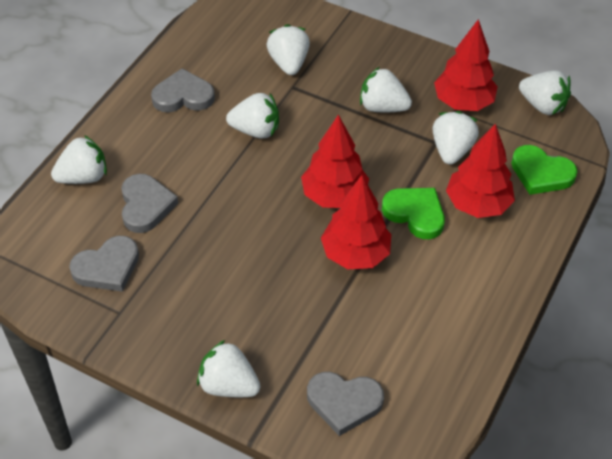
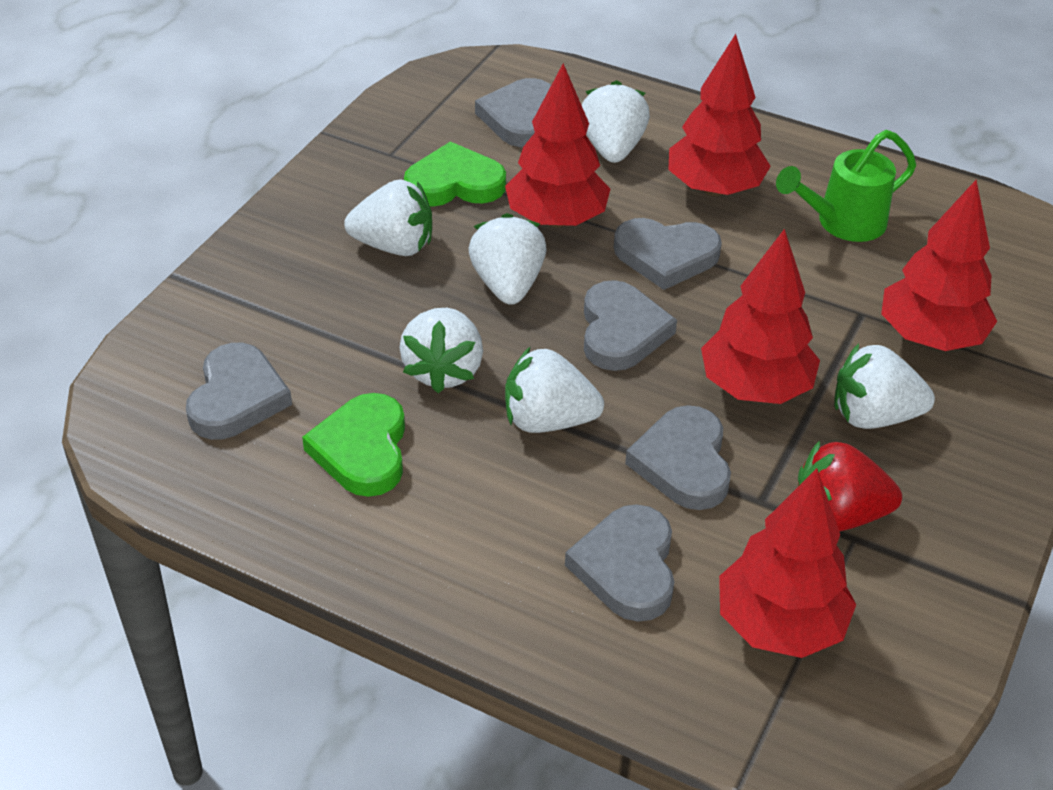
green watering can: none = 0 -> [776,130,916,242] = 1
grey heart: [69,236,139,292] [121,174,178,233] [151,68,215,112] [307,372,384,436] = 4 -> [186,343,292,440] [475,78,551,147] [565,504,674,622] [584,280,677,371] [614,218,722,290] [625,405,731,510] = 6
red strawberry: none = 0 -> [798,440,902,532] = 1
red tree: [301,115,369,208] [321,175,391,269] [434,19,498,111] [446,124,515,218] = 4 -> [505,63,610,228] [668,34,771,196] [701,229,820,404] [719,468,856,658] [881,180,997,351] = 5
white strawberry: [51,135,107,184] [197,340,261,397] [226,93,279,139] [267,24,310,75] [360,67,412,112] [432,111,479,165] [519,70,571,115] = 7 -> [344,179,432,256] [400,308,483,393] [469,213,547,305] [505,346,604,433] [582,80,650,163] [834,344,935,429] = 6

